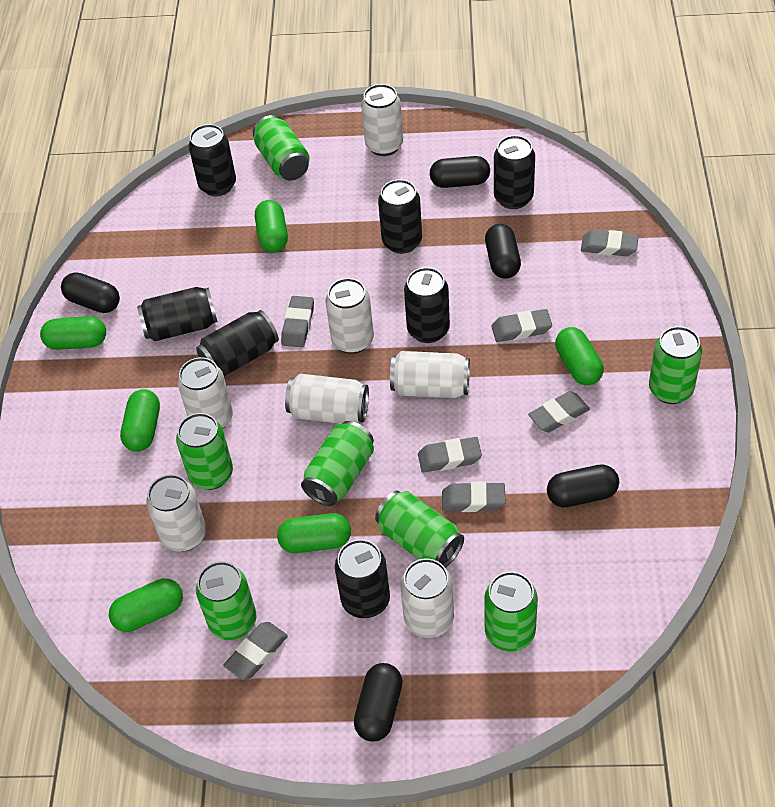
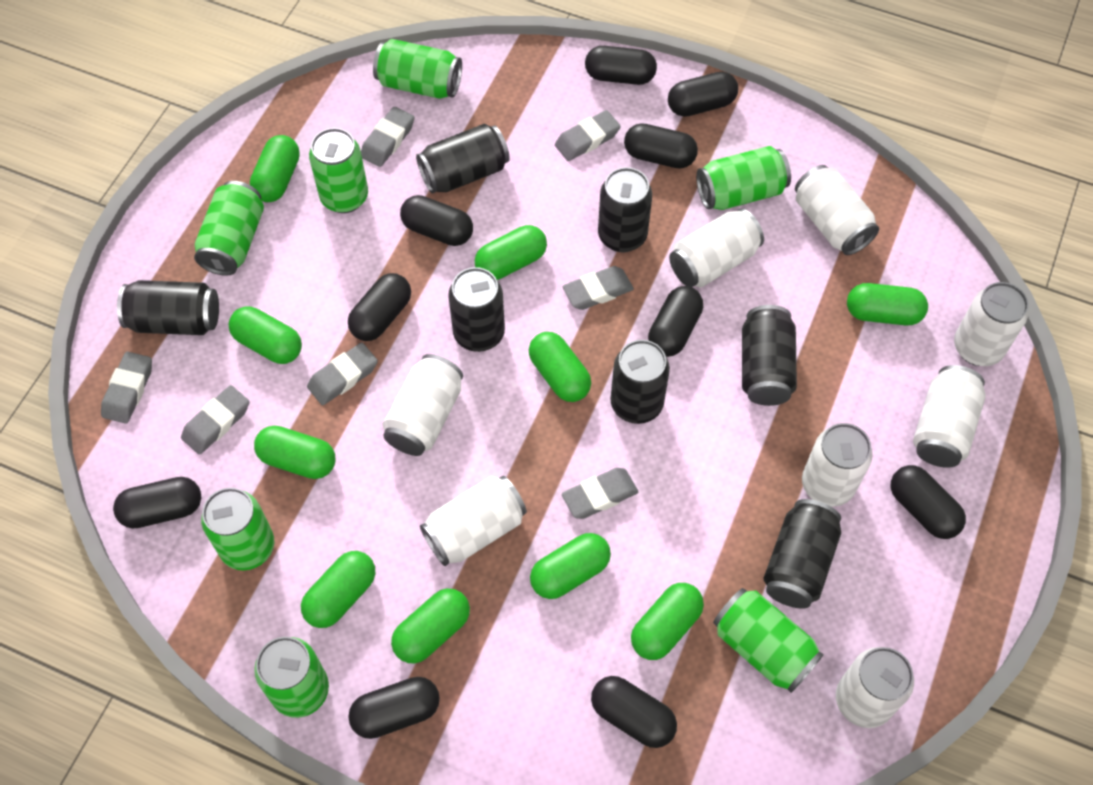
black capsule: [61,273,120,313] [354,663,403,741] [430,156,490,188] [485,224,521,279] [547,464,619,507] = 5 -> [113,477,201,529] [348,273,411,341] [348,677,440,739] [400,195,473,246] [585,46,657,85] [591,676,677,748] [624,123,698,169] [648,286,703,357] [668,72,738,117] [891,465,966,539] = 10
green capsule: [40,316,106,350] [109,578,183,632] [120,389,160,452] [255,200,288,252] [277,513,351,553] [555,327,604,385] = 6 -> [228,306,302,364] [250,135,300,202] [254,426,336,479] [301,551,375,628] [391,589,470,664] [475,225,547,280] [529,332,591,402] [530,533,611,599] [631,583,704,660] [847,283,928,325] = 10
white can: [146,474,206,552] [178,357,233,429] [285,374,369,424] [325,278,374,354] [361,84,403,156] [390,351,470,398] [400,558,454,638] = 7 -> [382,354,463,456] [420,476,527,566] [669,209,764,287] [795,165,879,255] [802,423,873,507] [836,647,914,728] [913,365,986,468] [954,282,1029,366] = 8

